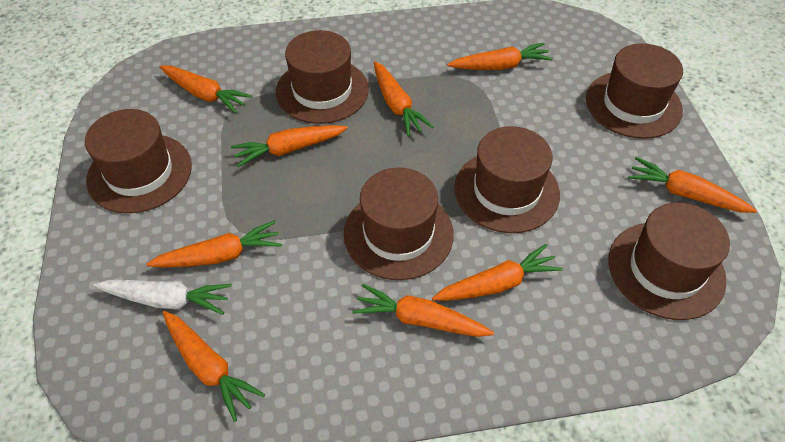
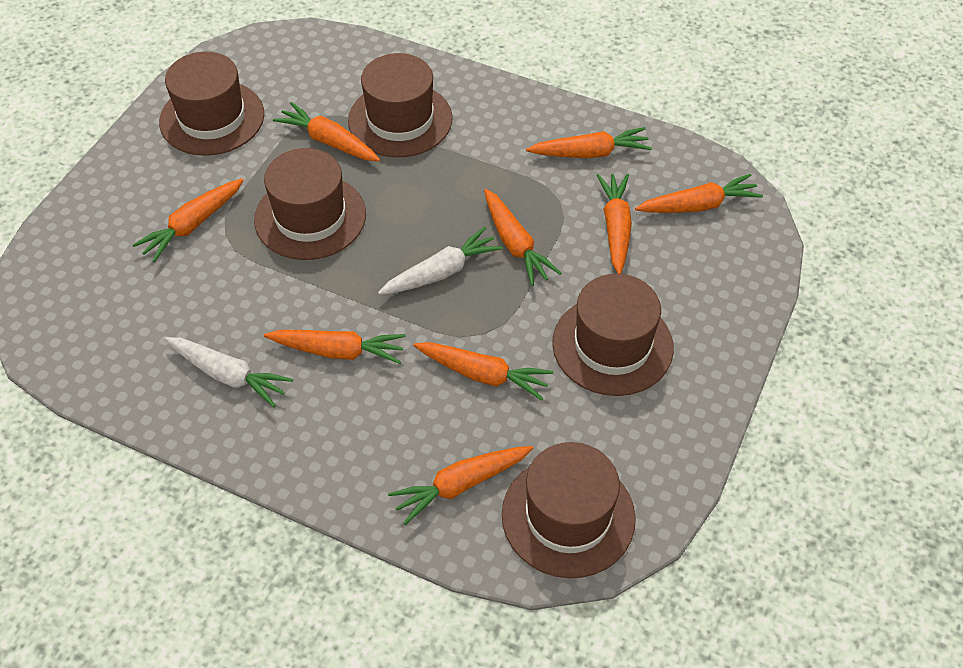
brown hat: [85,109,192,213] [276,30,369,124] [343,168,454,280] [454,126,560,233] [586,43,683,139] [609,203,730,320] = 6 -> [159,52,264,156] [254,148,366,260] [348,53,452,157] [502,442,636,578] [552,274,674,396] = 5
white carrot: [94,280,232,315] = 1 -> [165,337,293,407] [378,227,503,295] = 2

